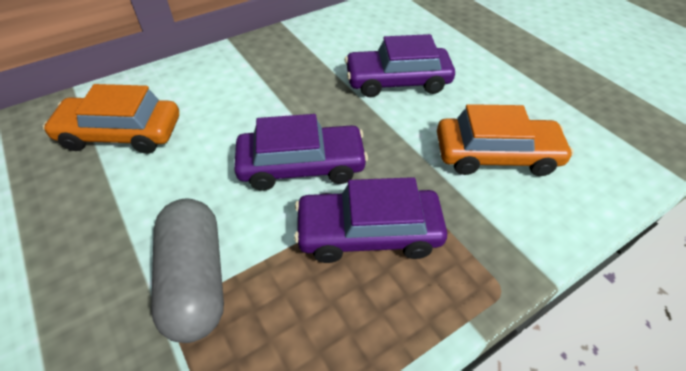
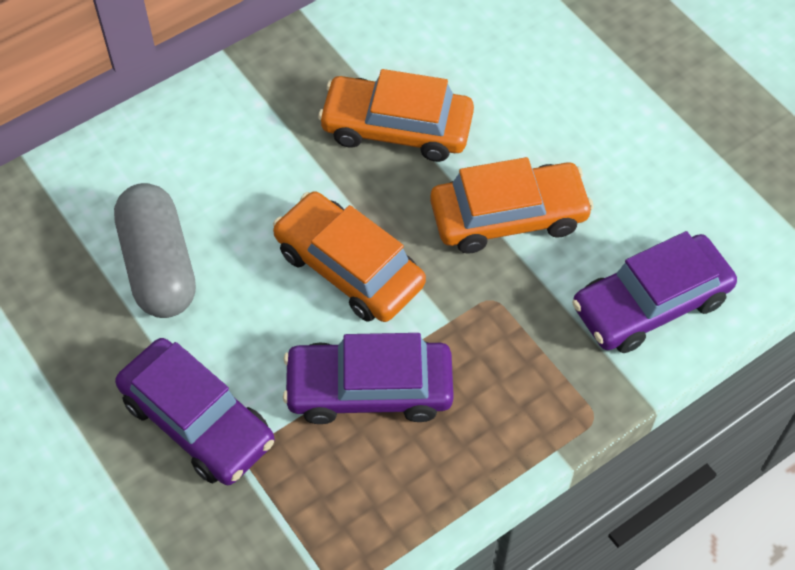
orange car: [43,84,179,154] [437,104,574,176] = 2 -> [273,191,426,322] [318,69,474,162] [430,157,594,254] = 3

